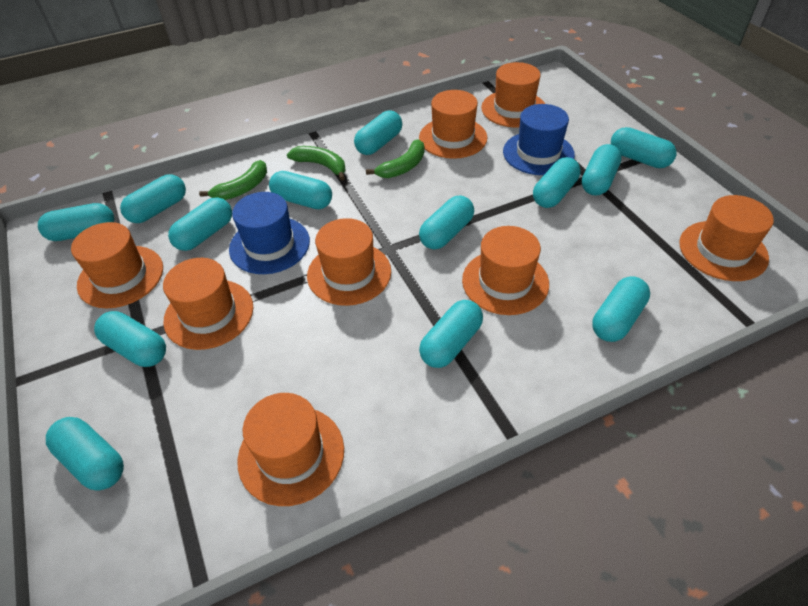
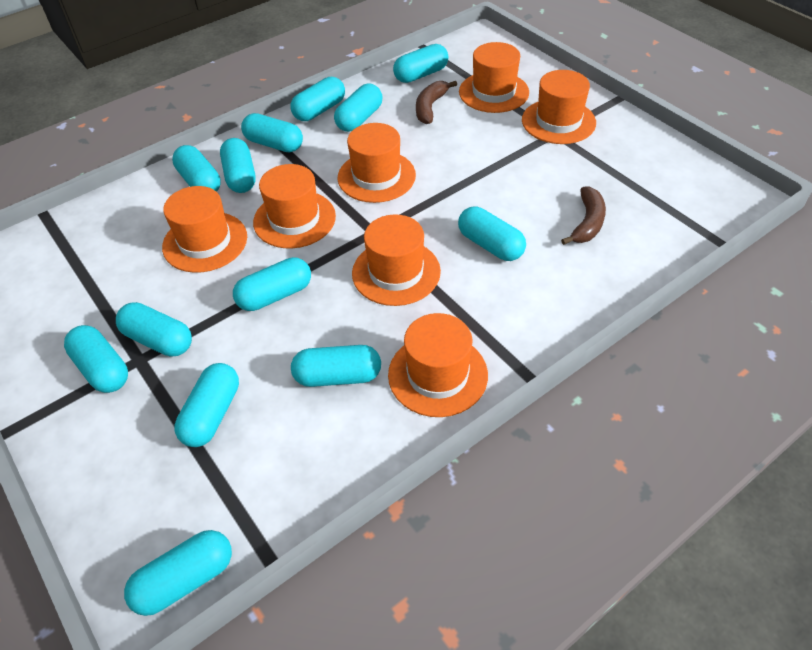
blue hat: [229,192,310,274] [503,104,575,175] = 2 -> none = 0
brown banana: none = 0 -> [416,81,457,124] [561,187,606,245] = 2
green banana: [199,160,267,200] [287,146,346,181] [366,139,425,178] = 3 -> none = 0
orange hat: [71,222,163,308] [163,258,253,350] [237,393,344,506] [307,218,391,306] [419,90,487,159] [462,226,549,315] [481,62,545,127] [679,195,774,281] = 8 -> [162,186,247,273] [253,164,336,248] [338,123,416,203] [352,214,441,306] [388,313,488,417] [459,42,529,113] [522,70,596,144] = 7

